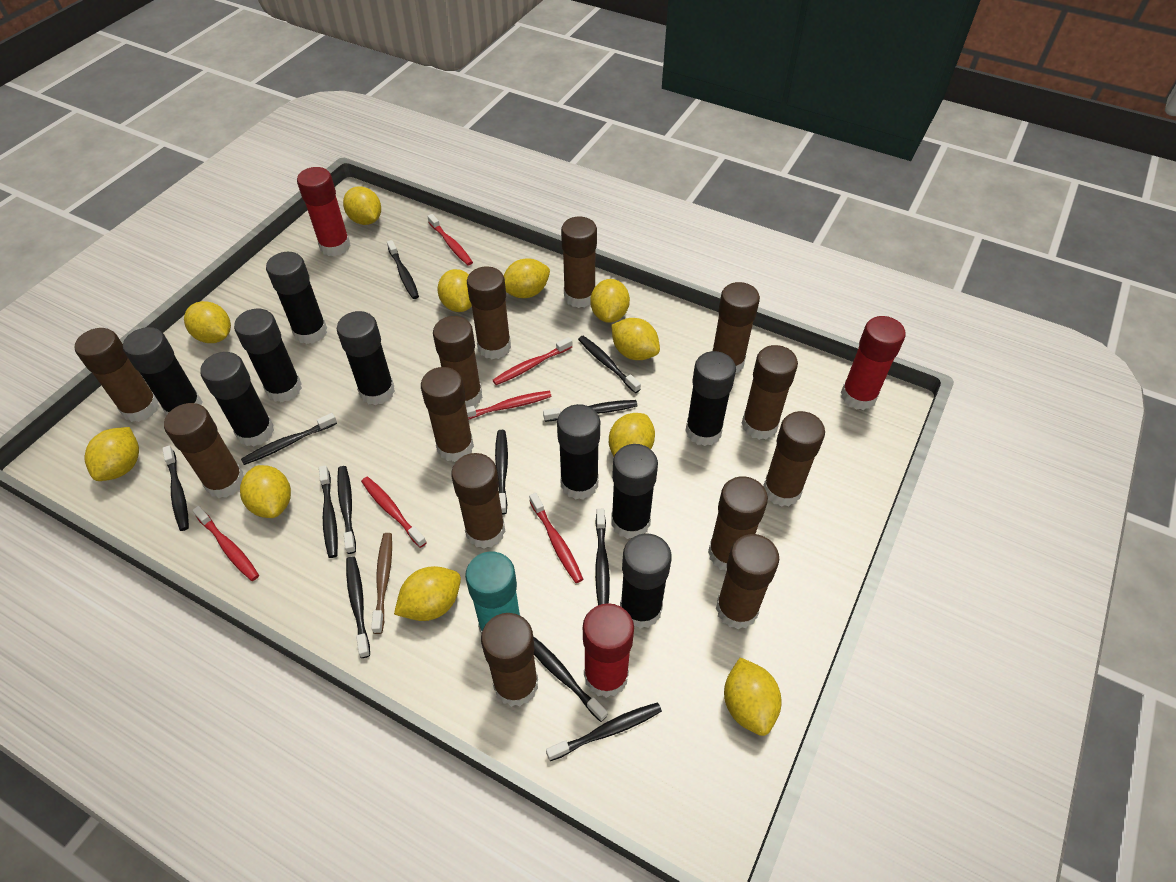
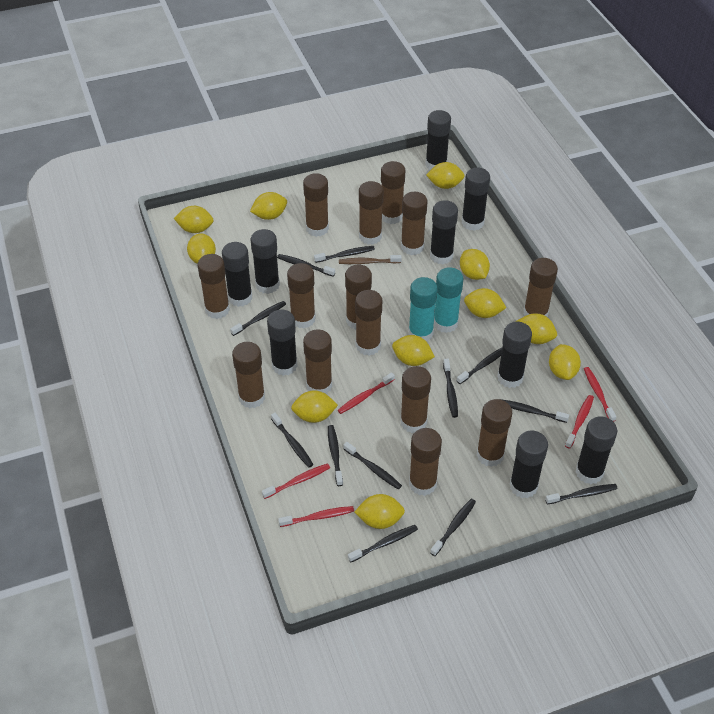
brown glue stick: [75,328,159,422] [164,403,244,498] [421,367,474,462] [433,316,482,407] [451,453,505,549] [467,266,511,359] [481,613,538,707] [561,216,597,308] [708,476,768,571] [712,282,760,374] [716,534,779,629] [741,345,798,440] [763,411,825,507] = 13 -> [198,254,230,319] [232,342,265,408] [287,263,316,328] [303,173,329,237] [303,329,332,394] [345,265,372,330] [355,290,382,356] [359,181,383,245] [381,161,405,224] [400,366,431,433] [401,192,427,255] [409,428,442,496] [476,399,512,467] [523,258,558,317] = 14
red glue stick: [297,167,350,256] [583,603,634,698] [841,316,906,410] = 3 -> none = 0
red toothbrush: [192,506,259,581] [361,477,427,548] [427,214,473,266] [466,391,552,420] [493,337,572,385] [529,493,583,583] = 6 -> [262,463,330,499] [278,506,354,527] [338,372,395,414] [565,395,594,449] [584,367,616,422] = 5
turquoise glue stick: [465,552,521,634] = 1 -> [409,277,438,341] [434,267,463,333] = 2

